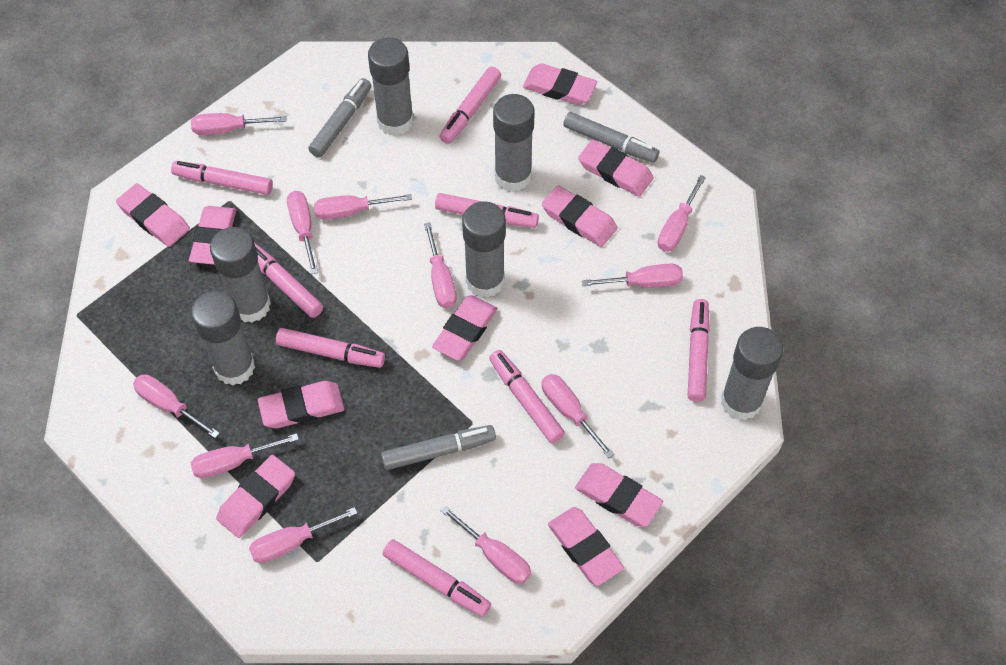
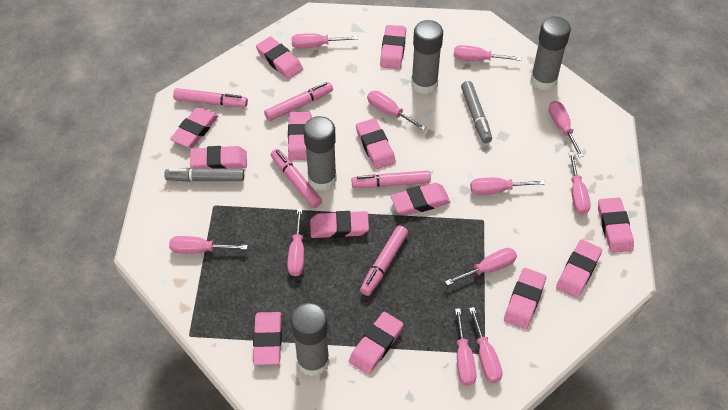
grey glue stick: [191,291,255,385] [210,227,271,323] [368,37,414,136] [462,201,506,298] [493,94,535,192] [721,327,783,420] = 6 -> [291,303,329,376] [303,116,337,191] [411,20,443,94] [531,16,571,90] = 4
grey marker: [308,78,371,157] [381,425,496,470] [563,112,659,163] = 3 -> [164,168,244,182] [461,81,492,143] = 2
pink eraser: [116,183,190,247] [189,206,236,265] [216,455,295,538] [258,381,344,428] [432,295,498,361] [523,63,597,105] [542,185,617,247] [548,507,624,586] [575,463,663,527] [578,139,654,197] = 10 -> [170,107,218,148] [190,146,247,169] [253,312,282,365] [256,36,303,79] [288,112,312,160] [310,211,369,238] [349,312,404,375] [356,118,396,169] [380,25,406,69] [391,183,450,216] [504,268,546,329] [556,239,602,298] [598,197,634,253] = 13
pink marker: [171,161,273,195] [254,243,323,318] [276,328,385,368] [383,539,491,617] [435,193,539,228] [439,67,501,144] [489,350,565,443] [688,299,710,402] = 8 -> [173,88,248,107] [264,82,333,121] [271,149,322,208] [351,170,431,188] [360,226,408,296] = 5

